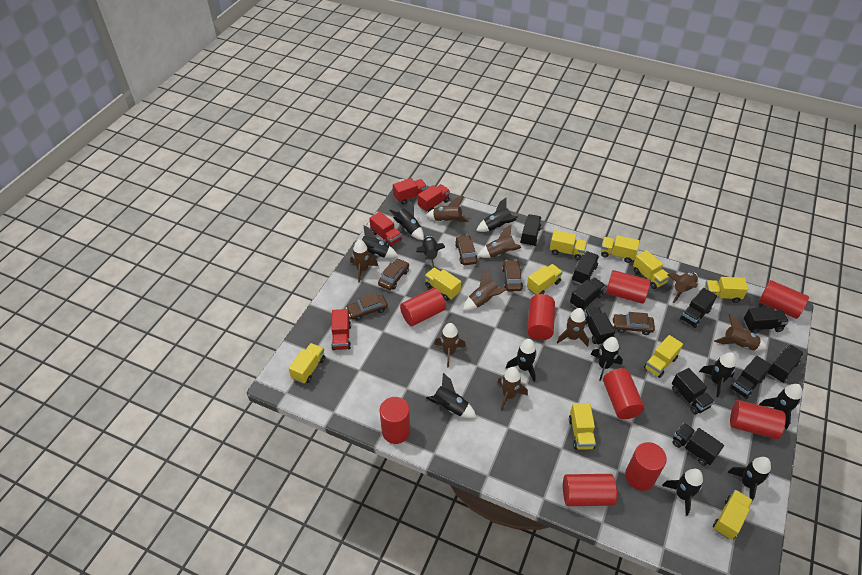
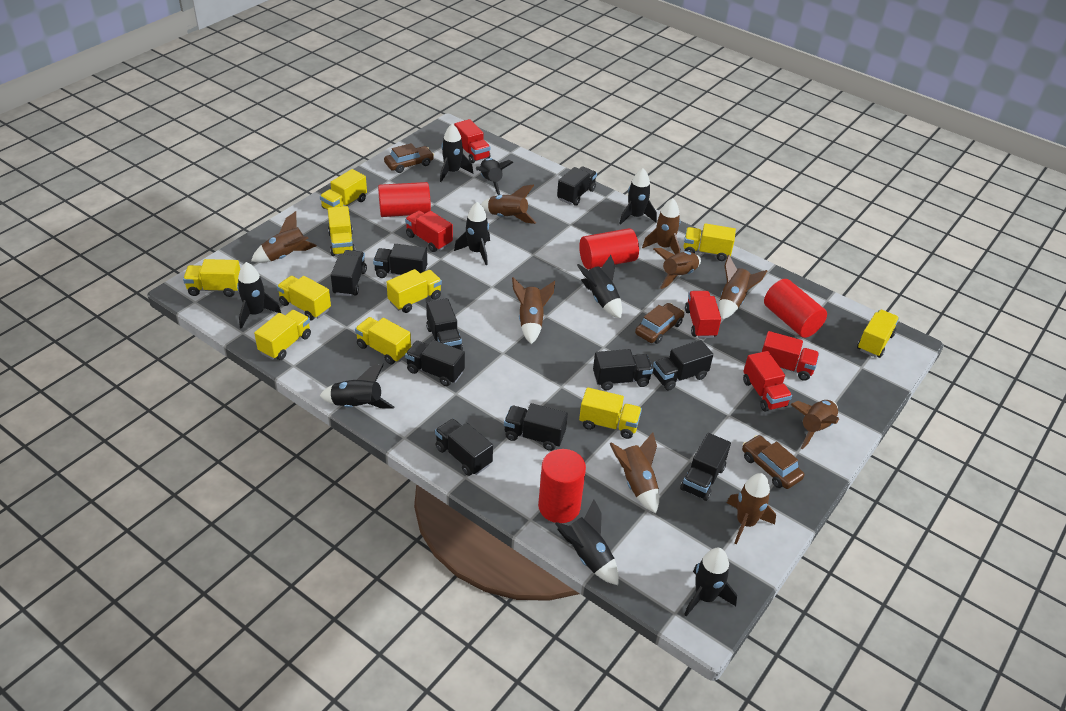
black rocket: [362,225,398,258] [389,199,424,240] [416,236,445,268] [426,373,476,418] [476,198,518,232] [506,339,537,382] [590,337,623,381] [662,469,703,516] [699,352,736,397] [727,457,771,500] [759,384,802,429] = 11 -> [237,262,281,329] [320,364,394,409] [440,124,473,182] [454,202,490,265] [476,158,513,195] [555,500,619,585] [577,255,622,319] [619,168,657,225] [684,548,737,616] = 9
brown car: [346,292,388,321] [378,258,409,290] [455,235,478,265] [502,260,523,291] [612,312,655,335] = 5 -> [384,143,434,173] [635,303,684,344] [742,435,804,489] = 3
red cylinder: [380,397,410,444] [400,288,446,326] [527,294,555,340] [563,474,617,506] [603,368,644,419] [606,270,651,304] [625,442,667,491] [730,400,786,439] [759,280,809,319] = 9 -> [378,182,431,217] [538,449,586,523] [579,228,639,270] [764,279,827,338] = 4
red truck: [331,309,351,350] [369,212,402,246] [393,178,427,205] [418,184,450,212] = 4 -> [405,210,453,252] [454,119,490,163] [685,291,721,338] [743,351,792,412] [762,331,819,381] = 5

